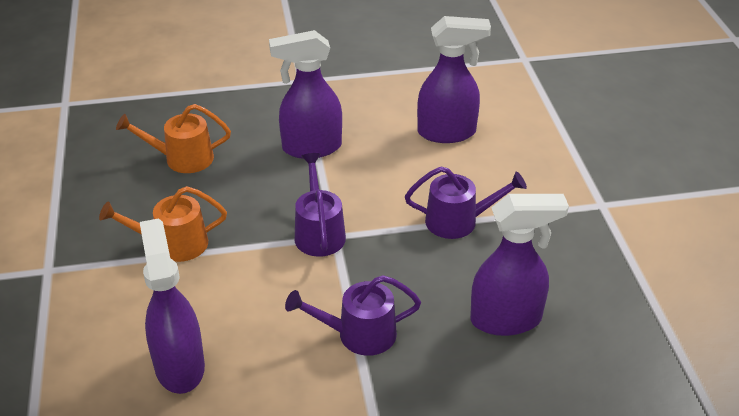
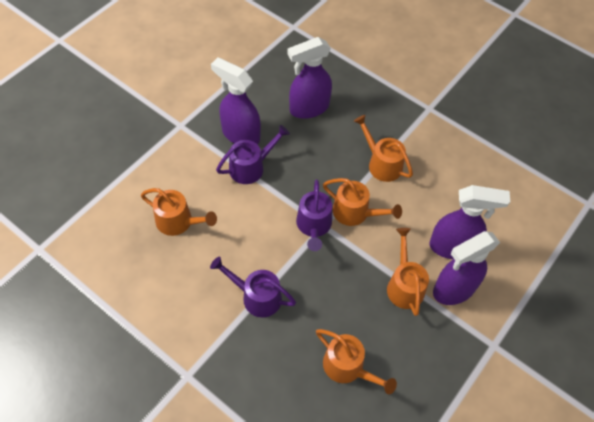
orange watering can: [99,186,227,262] [116,104,231,173] = 2 -> [141,188,217,236] [316,329,397,394] [323,178,402,226] [354,115,413,182] [387,228,429,316] = 5

